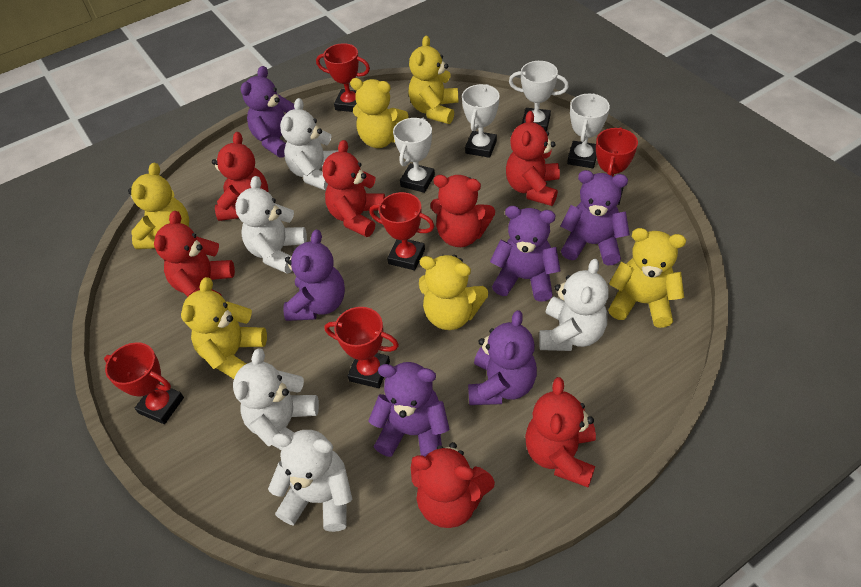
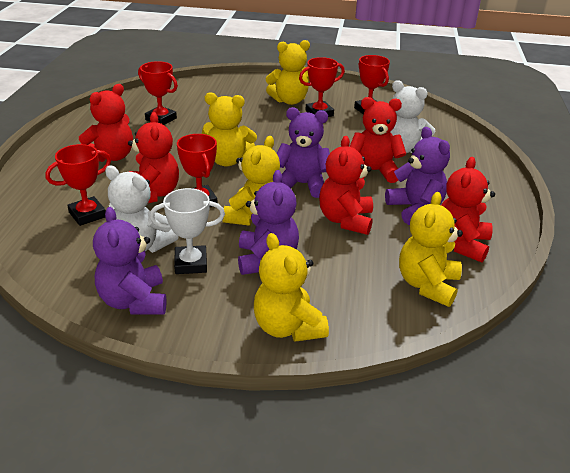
purple teddy bear: [241,66,295,158] [283,230,345,321] [368,362,449,457] [468,310,537,405] [490,206,561,302] [560,170,630,265] = 6 -> [93,207,166,315] [238,170,299,275] [277,107,330,198] [385,127,450,225] = 4
red teddy bear: [154,211,235,297] [212,132,269,221] [322,140,385,237] [411,442,495,528] [430,175,495,247] [506,111,560,206] [525,377,596,487] = 7 -> [79,84,133,162] [128,112,179,203] [319,136,373,235] [350,97,406,183] [441,157,495,262] = 5
white teddy bear: [233,348,319,450] [235,176,307,274] [268,430,352,532] [280,98,339,191] [539,258,609,351] = 5 -> [105,166,179,253] [391,80,435,153] = 2
white trophy: [393,118,435,193] [462,84,499,158] [509,61,569,131] [567,93,610,168] = 4 -> [150,188,225,274] = 1
yellow teddy bear: [128,163,189,249] [181,277,267,379] [350,78,409,148] [408,36,459,124] [419,255,488,330] [608,228,686,328] = 6 -> [202,92,257,166] [223,136,280,226] [254,233,329,342] [265,40,310,105] [399,192,463,307] = 5

